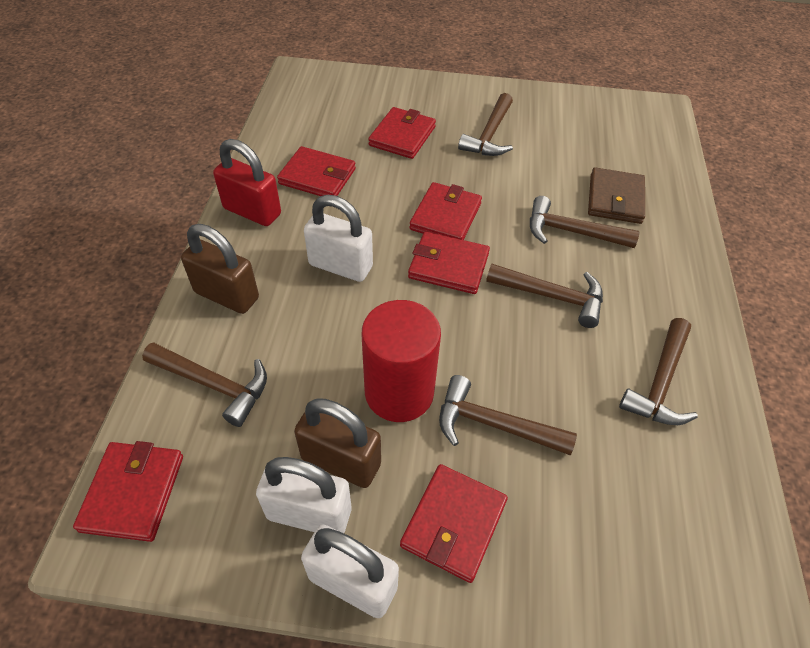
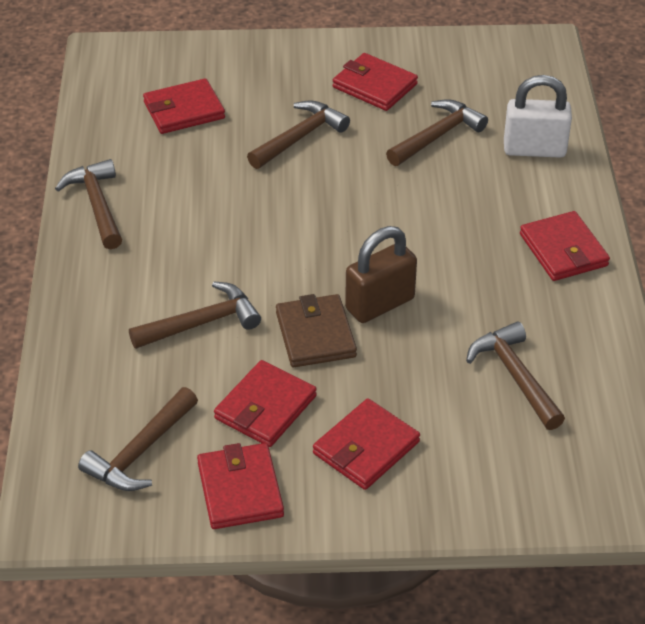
brown padlock: [181,224,259,314] [294,398,381,488] = 2 -> [345,226,417,323] = 1
red cylinder: [362,300,441,422] = 1 -> none = 0
red padlock: [213,139,281,226] = 1 -> none = 0
white padlock: [256,457,351,533] [301,525,399,618] [304,195,373,282] = 3 -> [504,75,572,158] = 1

